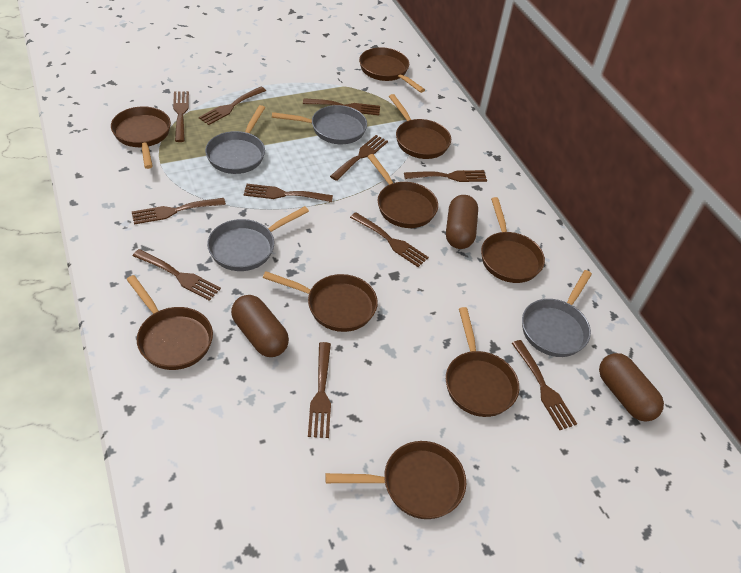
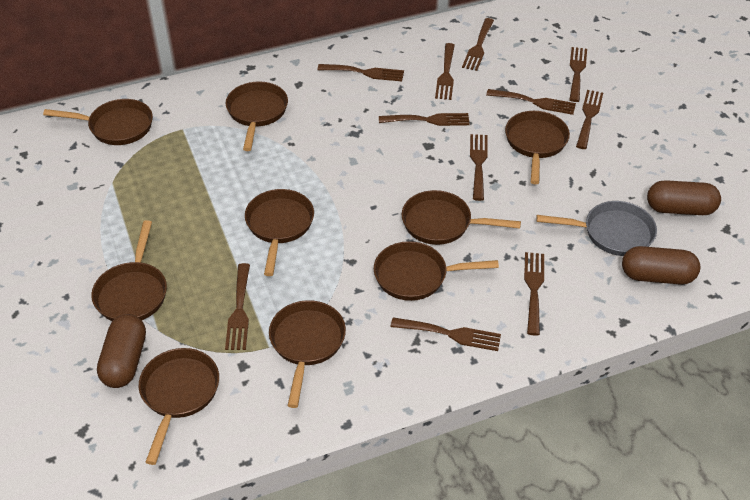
grey pan: [205,105,265,174] [207,206,309,271] [272,105,367,144] [522,270,592,357] = 4 -> [536,201,657,256] = 1

